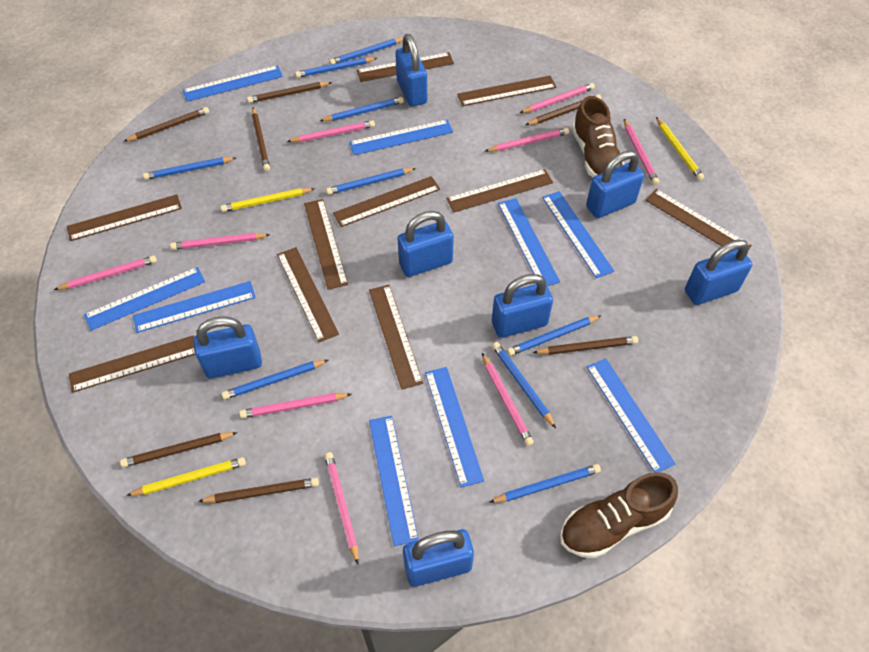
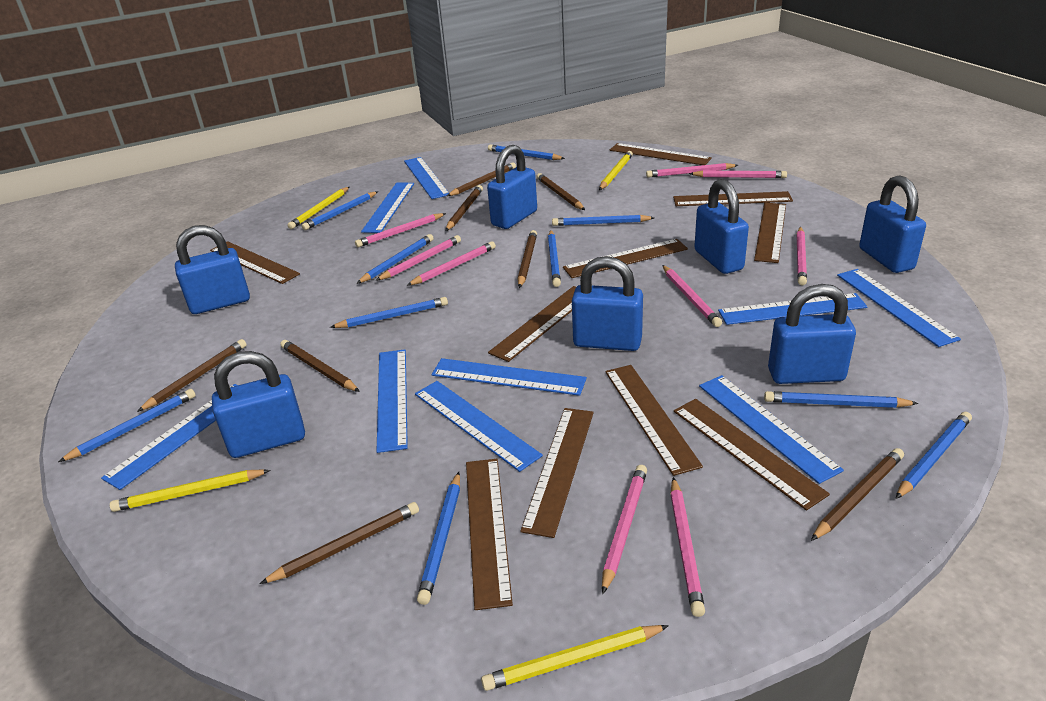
blue pencil: [143,157,236,180] [222,360,328,400] [295,57,377,78] [320,97,404,122] [326,168,416,195] [330,38,403,64] [489,464,601,503] [492,342,556,428] [507,315,602,356] = 9 -> [58,389,196,462] [302,191,378,230] [330,297,448,328] [356,234,434,284] [417,472,460,605] [488,145,565,160] [548,230,561,287] [552,215,654,226] [764,391,919,408] [896,412,972,499] = 10
brown pencil: [120,432,238,467] [124,107,209,142] [198,478,319,503] [247,82,332,103] [252,107,270,171] [526,94,601,125] [533,336,638,355] = 7 -> [137,339,247,412] [260,502,419,584] [280,340,360,392] [446,185,483,231] [447,162,516,196] [518,230,537,288] [537,173,585,210] [811,448,904,541] = 8
brown shoe: [560,472,678,558] [572,96,624,178] = 2 -> none = 0
yellow pencil: [126,457,246,496] [220,188,315,212] [656,117,704,181] = 3 -> [110,469,271,512] [287,187,349,229] [481,625,669,691] [599,151,633,190] = 4

